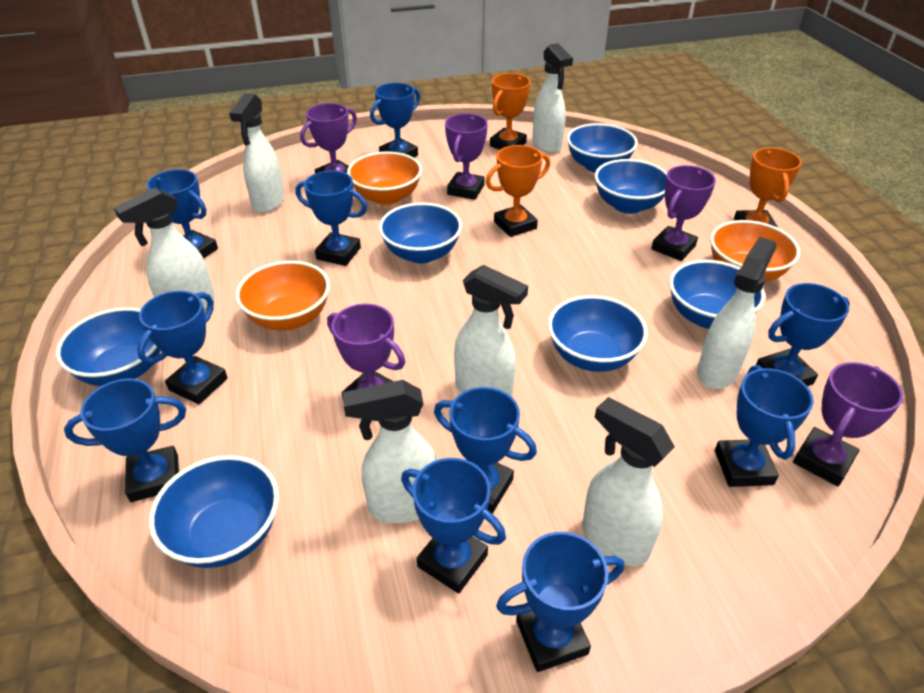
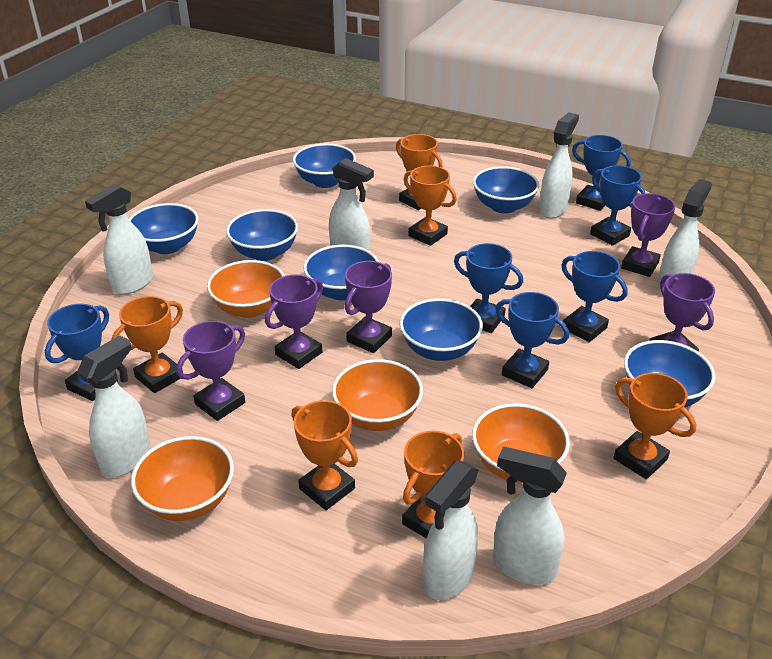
blue trophy: [64,379,186,502] [137,291,228,404] [146,169,218,259] [295,171,367,266] [370,83,420,157] [401,458,506,594] [434,387,537,513] [496,532,624,672] [715,365,814,487] [756,283,850,386] = 10 -> [45,304,118,401] [454,243,523,333] [496,292,569,388] [561,251,628,342] [572,135,631,211] [590,165,645,246] = 6
orange bowl: [236,261,330,330] [347,151,422,205] [710,220,800,282] = 3 -> [131,436,234,521] [207,260,285,318] [332,359,423,431] [472,403,570,483] = 4
orange trophy: [486,145,550,237] [490,73,531,150] [734,148,802,228] = 3 -> [111,296,183,393] [291,400,358,510] [396,134,443,210] [402,431,464,538] [404,165,457,246] [614,373,696,479] = 6

